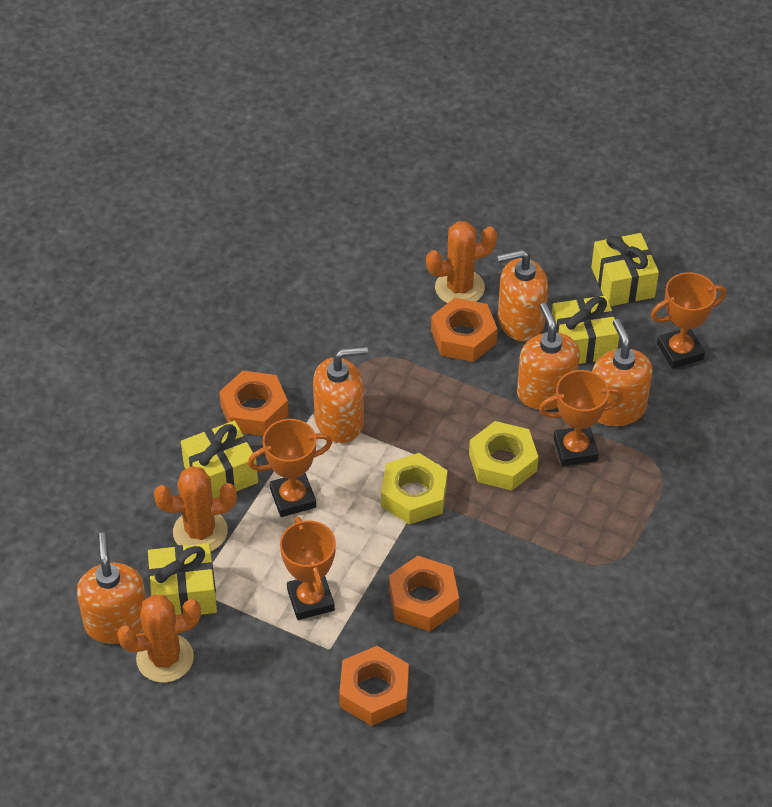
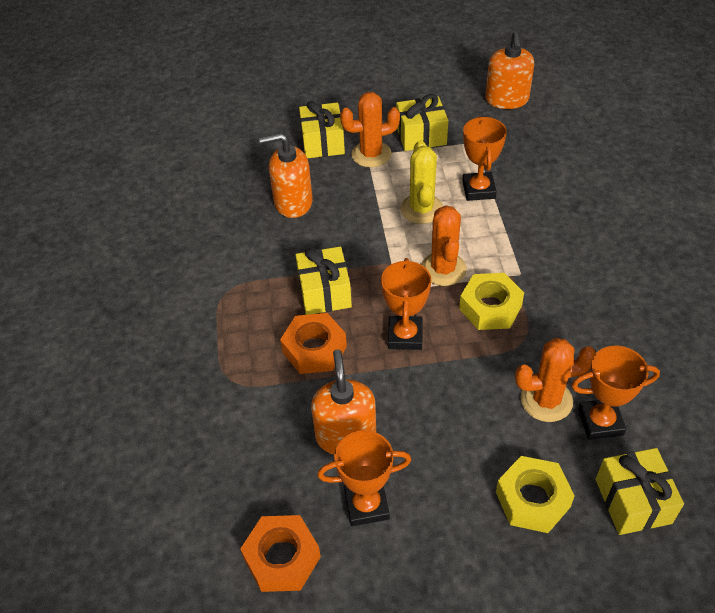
orange nut: [219,371,289,436] [339,646,409,726] [389,556,459,631] [431,298,497,362] = 4 -> [240,515,321,592] [280,313,347,374] = 2
orange soap dispenser: [77,532,146,644] [313,346,368,443] [497,249,548,341] [517,303,580,410] [592,319,652,426] = 5 -> [259,133,313,218] [311,349,376,455] [485,31,534,109] = 3
yellow cactus: none = 0 -> [401,140,443,224] = 1

